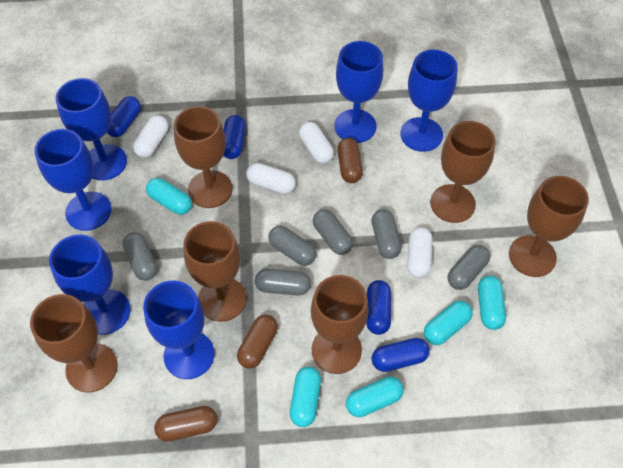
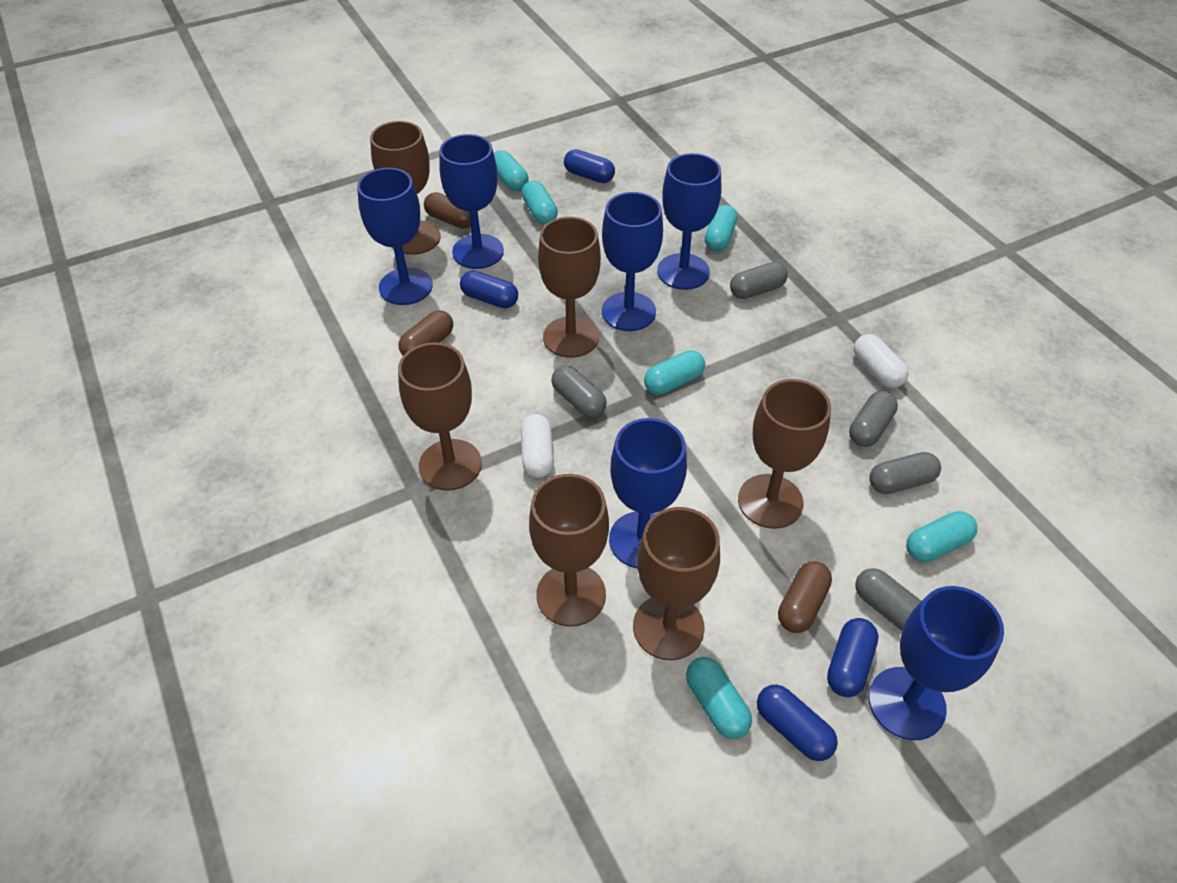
grey capsule: [122,232,158,281] [255,269,311,295] [268,226,316,266] [313,209,353,255] [371,209,402,259] [448,245,490,290] = 6 -> [551,365,607,418] [730,262,788,299] [849,391,898,447] [855,568,921,631] [869,452,941,494] = 5
turquoise capsule: [146,178,192,215] [290,367,321,427] [346,376,404,417] [424,300,473,345] [478,276,506,330] = 5 -> [494,150,529,191] [522,181,558,225] [644,350,705,395] [686,657,752,739] [705,205,737,251] [906,511,977,562] = 6
white capsule: [133,115,168,158] [246,163,296,194] [299,122,334,164] [408,227,433,278] = 4 -> [521,414,554,478] [854,334,909,388] = 2

